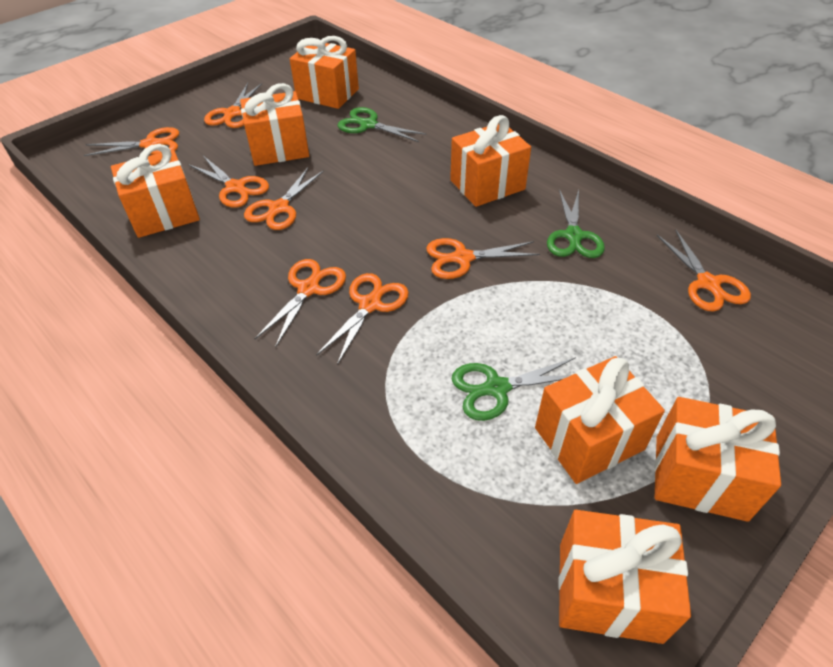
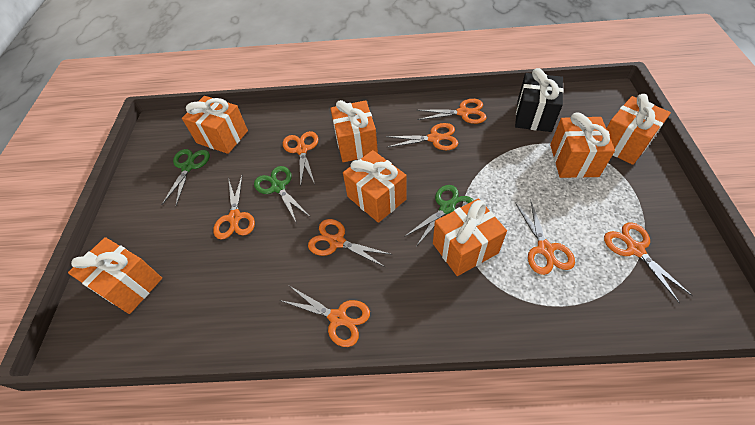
black gift: none = 0 -> [515,68,564,132] = 1

